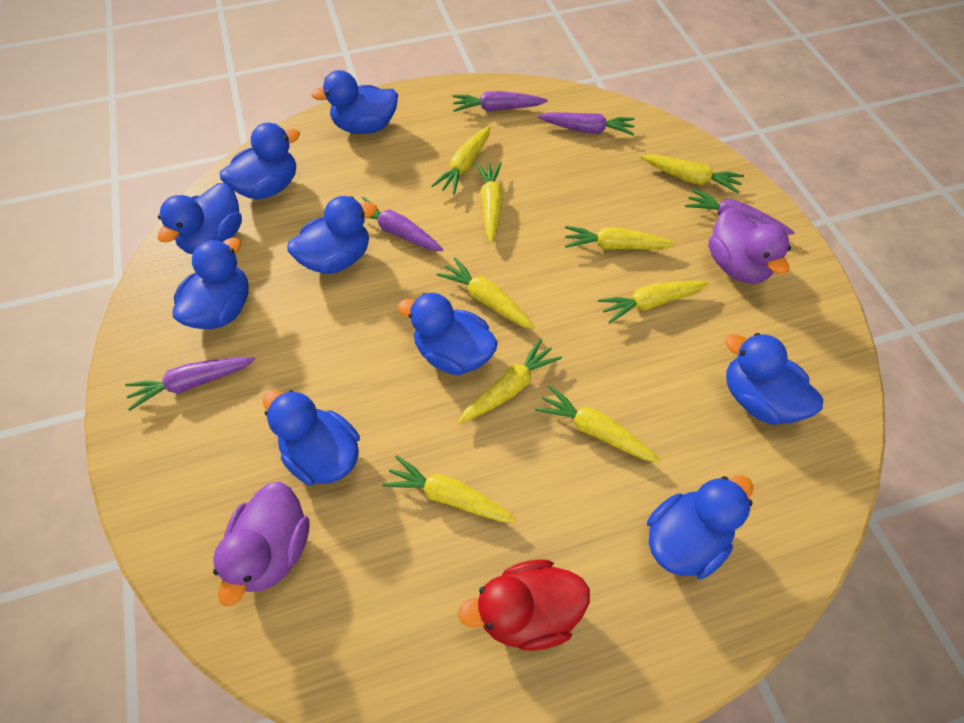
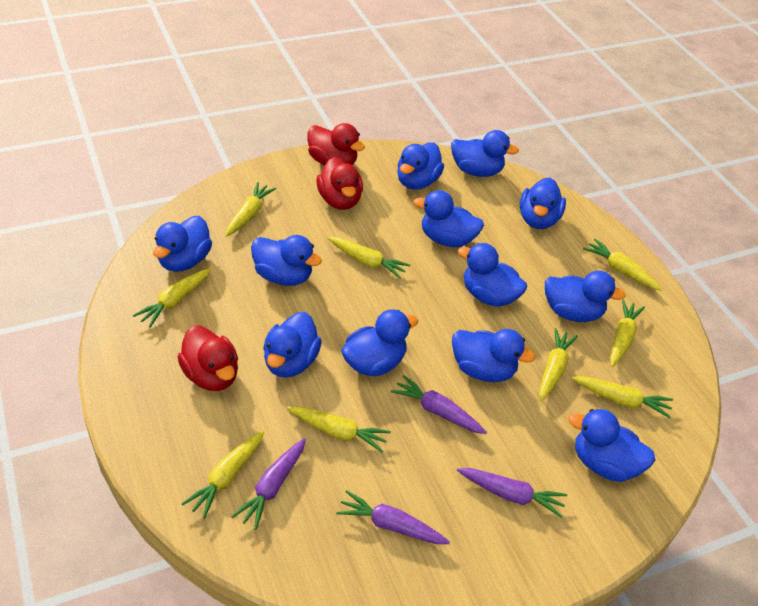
blue duck: [158,183,242,254] [173,238,249,329] [220,123,300,200] [263,390,360,486] [287,196,377,274] [311,70,398,134] [398,293,498,376] [647,476,753,579] [725,333,823,425] = 9 -> [153,216,212,272] [251,235,322,286] [263,312,322,378] [341,309,418,376] [397,143,444,190] [413,190,484,247] [451,130,519,177] [452,329,535,382] [458,243,527,307] [520,178,566,229] [545,271,626,322] [568,409,655,482] = 12
purple carrot: [125,357,255,411] [362,196,443,251] [453,91,548,112] [537,113,635,135] [685,188,795,235] = 5 -> [231,438,306,530] [336,490,450,544] [391,375,487,434] [457,468,567,518] = 4
purple duck: [213,481,310,607] [708,208,791,284] = 2 -> none = 0
red duck: [458,559,590,651] = 1 -> [177,325,238,391] [307,123,365,166] [316,157,363,210] = 3

